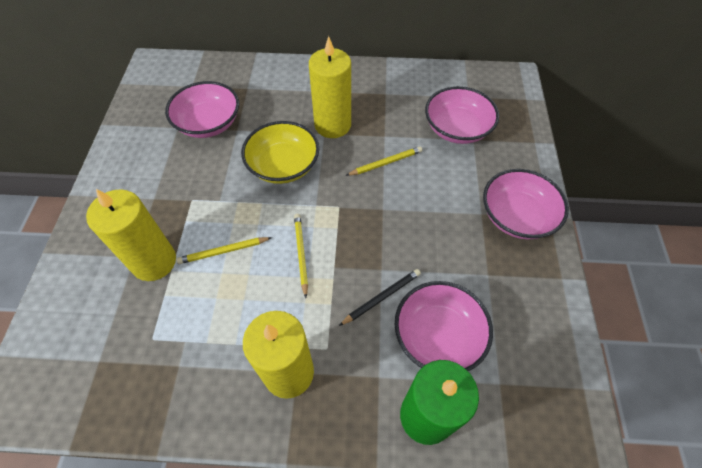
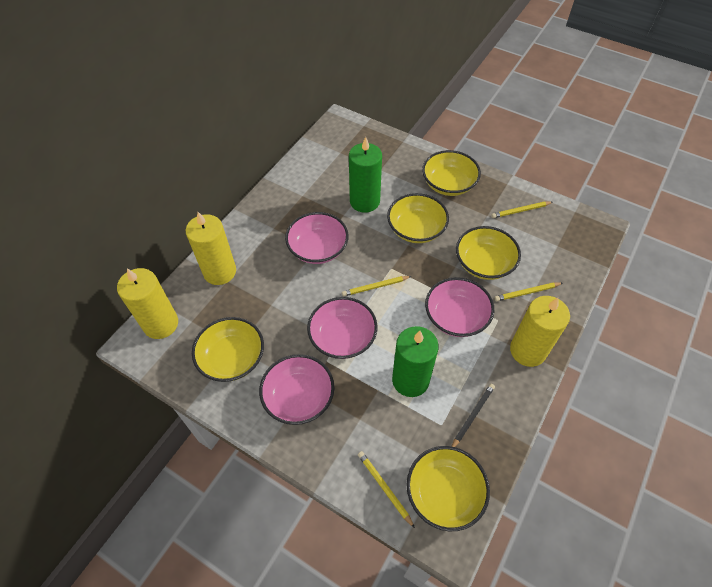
green candle: [400,360,479,445] = 1 -> [349,137,382,213] [392,326,439,397] = 2
yellow bowl: [241,121,319,184] = 1 -> [192,317,264,382] [387,193,449,243] [406,446,490,531] [422,150,481,196] [456,226,521,280] = 5
yellow pencil: [176,237,272,264] [294,214,308,298] [346,146,422,176] = 3 -> [342,276,412,296] [358,451,415,528] [491,202,553,218] [494,282,562,301] = 4

